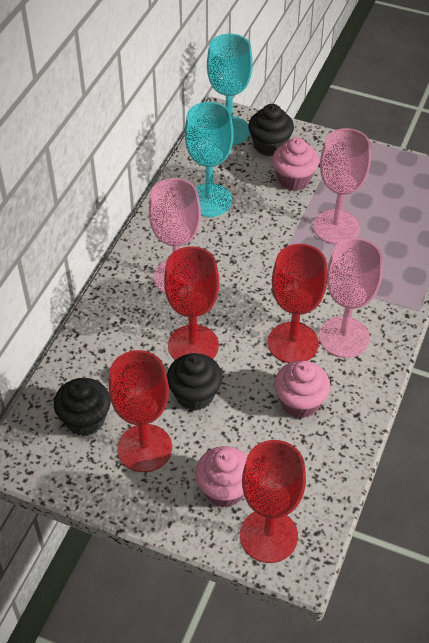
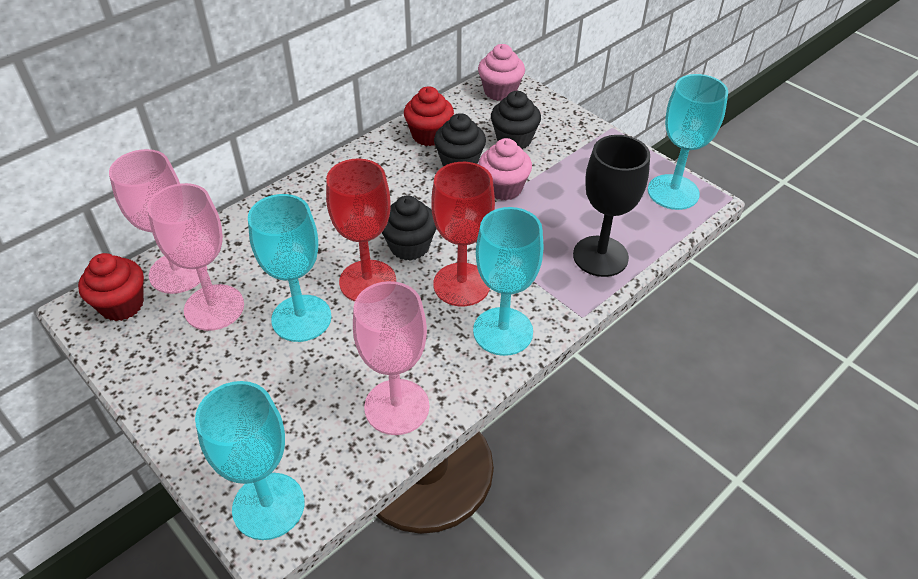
black goblet: none = 0 -> [573,135,650,277] = 1
pink cupcake: [195,446,247,508] [272,137,319,191] [274,361,330,418] = 3 -> [478,44,525,101] [478,138,532,201] = 2
red cupcake: none = 0 -> [78,253,144,321] [404,86,454,146] = 2
red goblet: [109,350,172,472] [164,246,219,360] [240,440,306,563] [268,244,327,363] = 4 -> [326,158,396,302] [431,162,495,306] = 2
turquoise goblet: [185,102,234,217] [207,34,253,145] = 2 -> [195,381,305,540] [248,194,331,342] [473,207,543,356] [648,74,728,210] = 4

